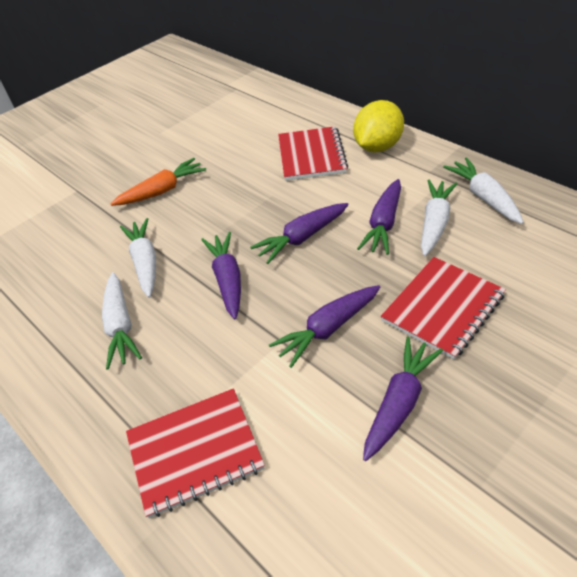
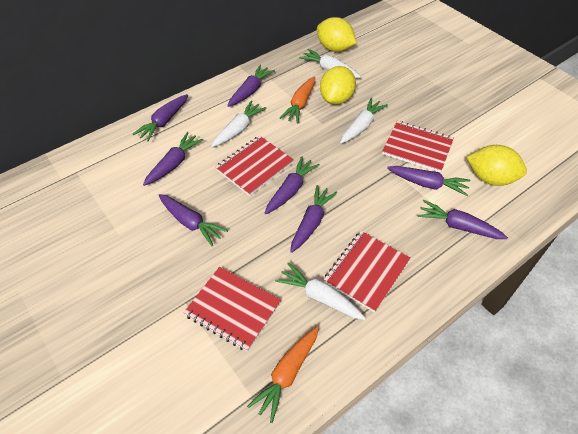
orange carrot: [110,158,206,206] = 1 -> [247,326,319,423] [280,76,315,123] = 2
purple carrot: [201,232,241,320] [250,203,349,264] [269,285,380,368] [357,179,401,255] [363,337,443,461] = 5 -> [133,94,188,142] [143,132,203,186] [158,194,228,246] [227,65,275,107] [265,156,320,214] [290,185,337,253] [387,166,471,196] [418,200,508,239] = 8
red notebook: [126,388,265,518] [278,126,348,181] [381,257,506,359] = 3 -> [183,267,281,352] [215,136,294,196] [324,231,410,313] [382,121,454,172] = 4
yellow lemon: [353,100,404,153] = 1 -> [317,17,356,52] [320,66,356,105] [467,145,527,186] = 3

